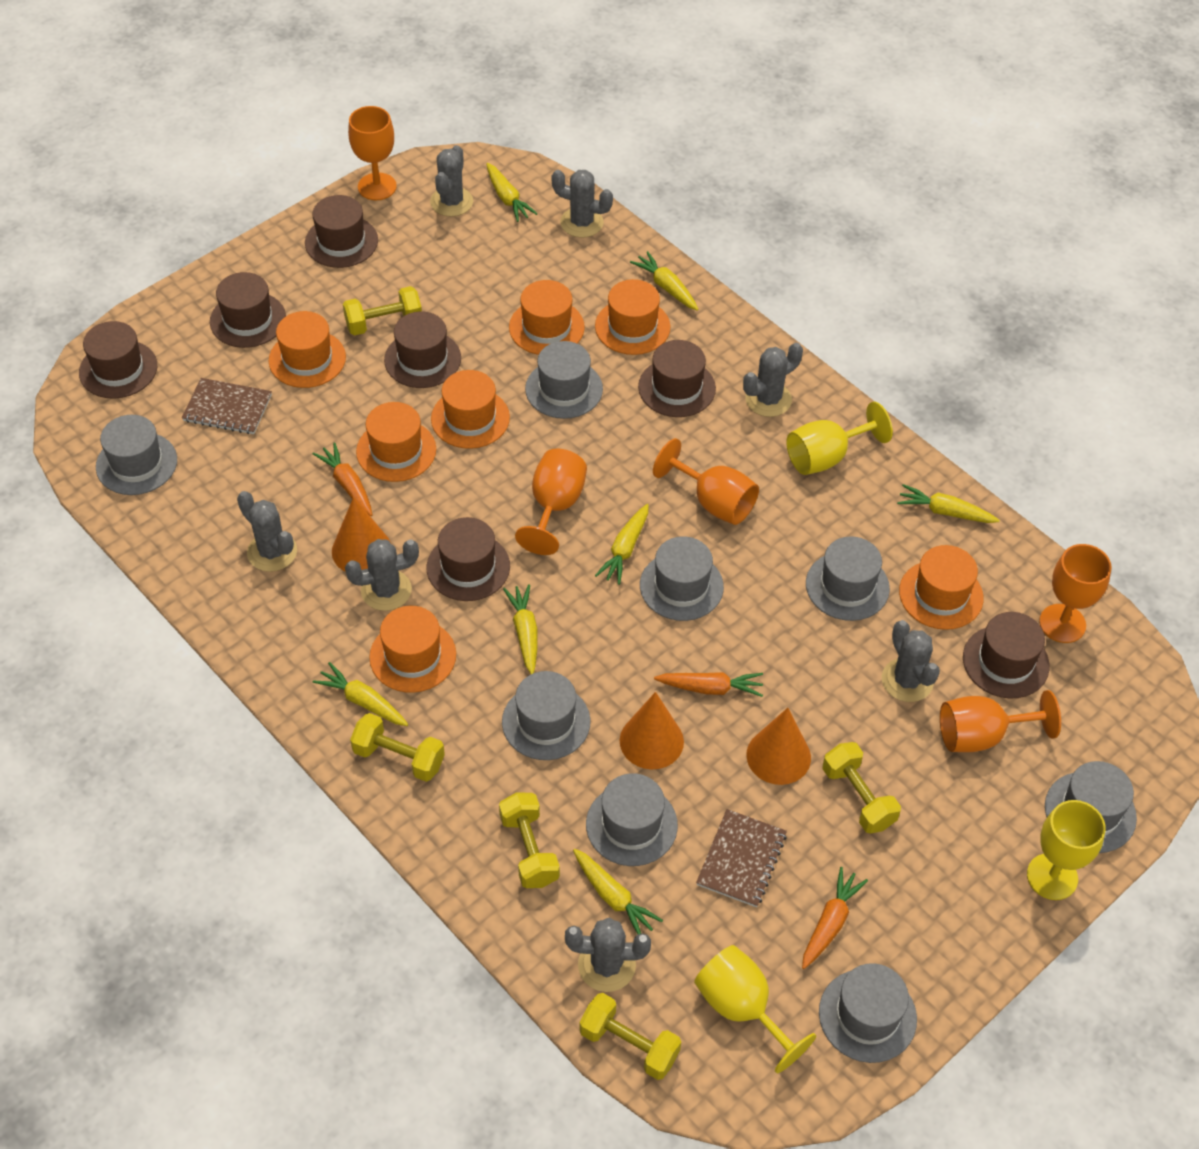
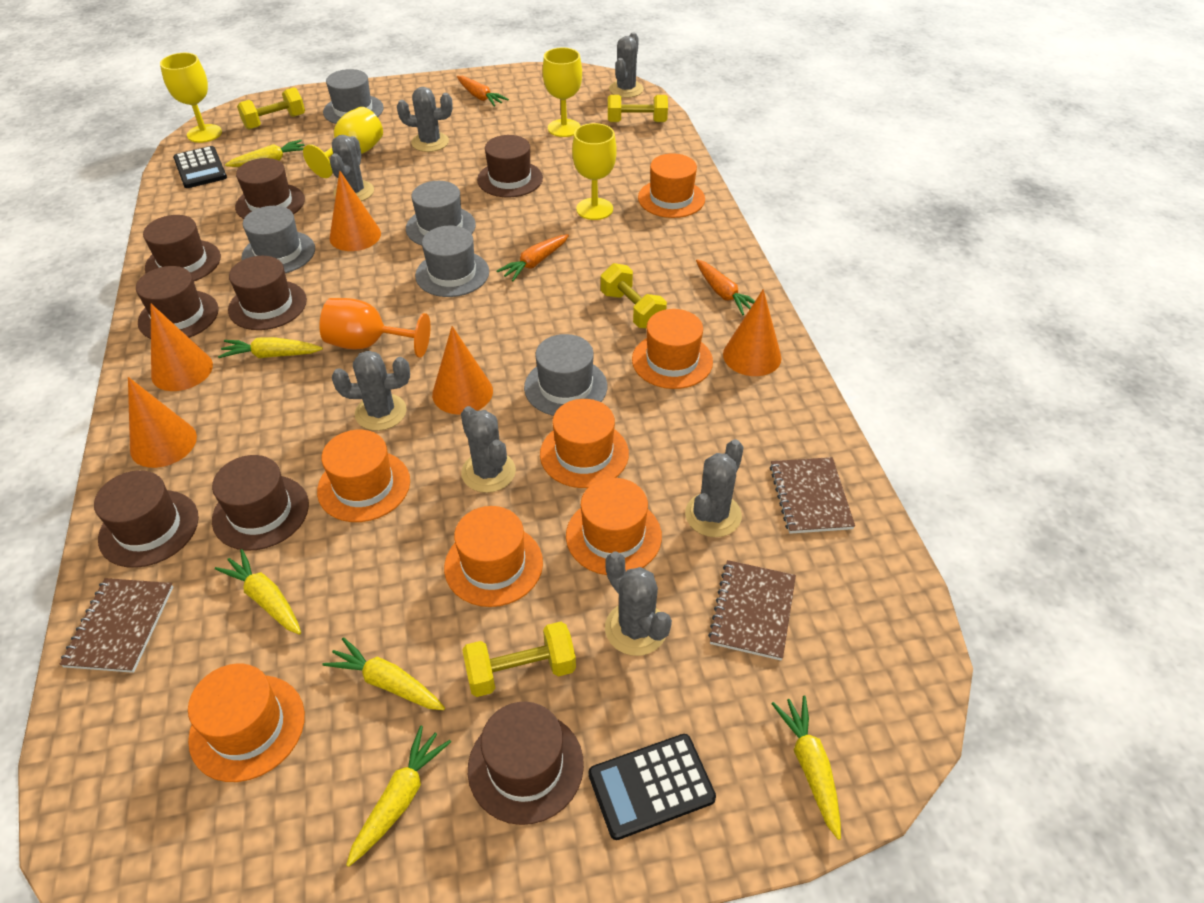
black calculator: none = 0 -> [173,146,227,188] [589,734,716,840] = 2
brown hat: [79,321,157,399] [210,272,286,348] [305,195,378,268] [384,311,461,388] [427,517,510,601] [638,340,716,417] [963,612,1049,699] = 7 -> [94,470,199,568] [136,266,219,339] [143,215,221,281] [212,455,309,551] [228,256,307,330] [235,158,305,219] [468,702,584,825] [477,135,543,198] = 8
brown notebook: [182,378,272,434] [696,809,787,907] = 2 -> [59,578,173,673] [708,560,796,660] [770,457,855,534] = 3
grey hat: [96,415,177,495] [502,671,591,760] [525,341,603,419] [586,773,678,866] [640,536,724,621] [806,536,890,621] [819,963,917,1063] [1045,761,1137,853] = 8 -> [241,206,315,273] [323,69,384,124] [406,181,476,245] [415,225,489,297] [524,334,607,416] = 5
orange cone: [332,497,391,572] [620,692,684,769] [746,708,811,785] = 3 -> [128,377,197,468] [151,304,213,391] [330,170,381,251] [432,326,493,415] [723,289,782,376] = 5
orange goblet: [348,106,397,200] [515,448,587,555] [653,438,759,525] [940,690,1061,752] [1039,544,1111,643] = 5 -> [320,298,431,358] = 1
yellow carrot: [312,662,408,726] [486,163,538,222] [503,584,538,674] [573,849,663,934] [595,504,649,585] [630,251,699,311] [897,484,1000,523] = 7 -> [215,549,301,635] [218,337,323,358] [225,140,305,167] [322,637,445,710] [346,726,451,867] [772,696,841,840] = 6
yellow dumbbell: [343,286,422,336] [350,713,445,782] [499,792,560,888] [579,993,681,1080] [822,742,901,834] = 5 -> [237,87,305,130] [462,622,576,697] [601,263,667,329] [608,95,668,122] = 4
yellow goblet: [694,945,816,1073] [786,402,893,475] [1027,800,1106,900] = 3 -> [160,53,222,143] [303,107,383,178] [543,48,582,137] [572,123,617,220] = 4

